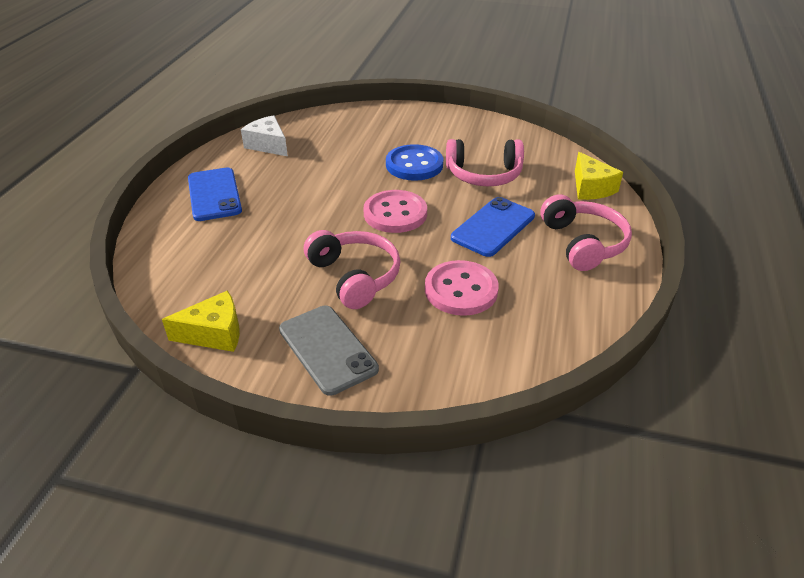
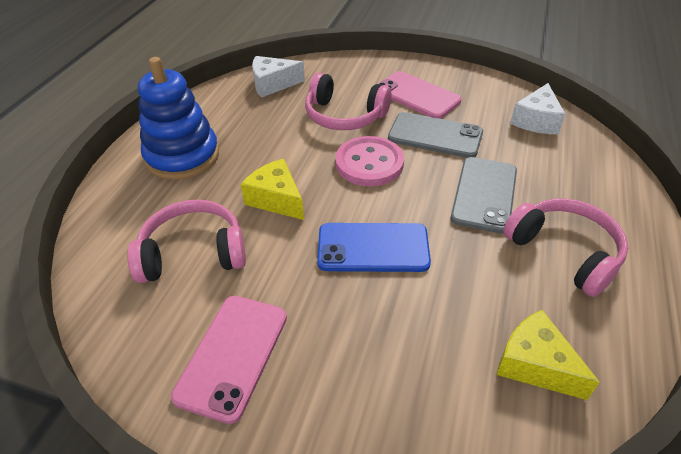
blue button: [386,144,443,181] = 1 -> none = 0
blue phone: [188,167,242,221] [451,197,535,257] = 2 -> [317,223,431,272] = 1
blue stacking toy: none = 0 -> [138,57,219,180] = 1
grey phone: [279,306,379,396] = 1 -> [388,112,483,158] [451,157,517,234] = 2
pink button: [364,190,427,233] [425,260,499,316] = 2 -> [335,136,404,186] = 1
pink phone: none = 0 -> [171,296,287,424] [378,71,461,119] = 2
white cheese: [241,115,288,156] = 1 -> [252,56,305,98] [510,83,565,134] = 2

